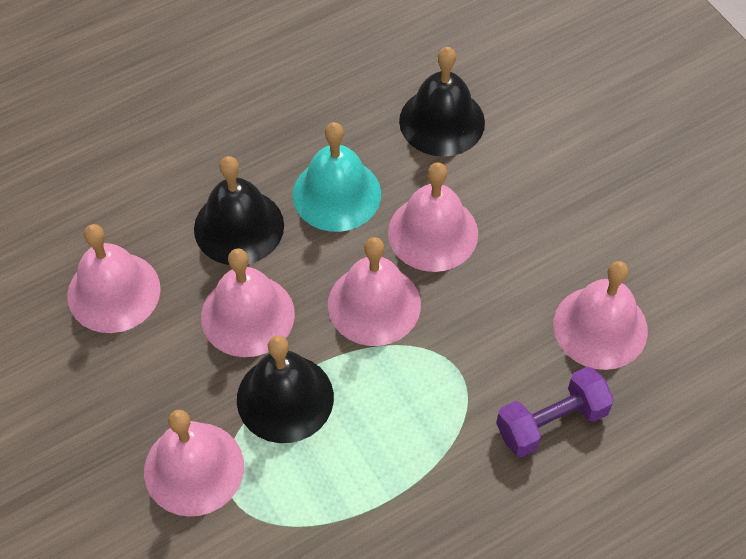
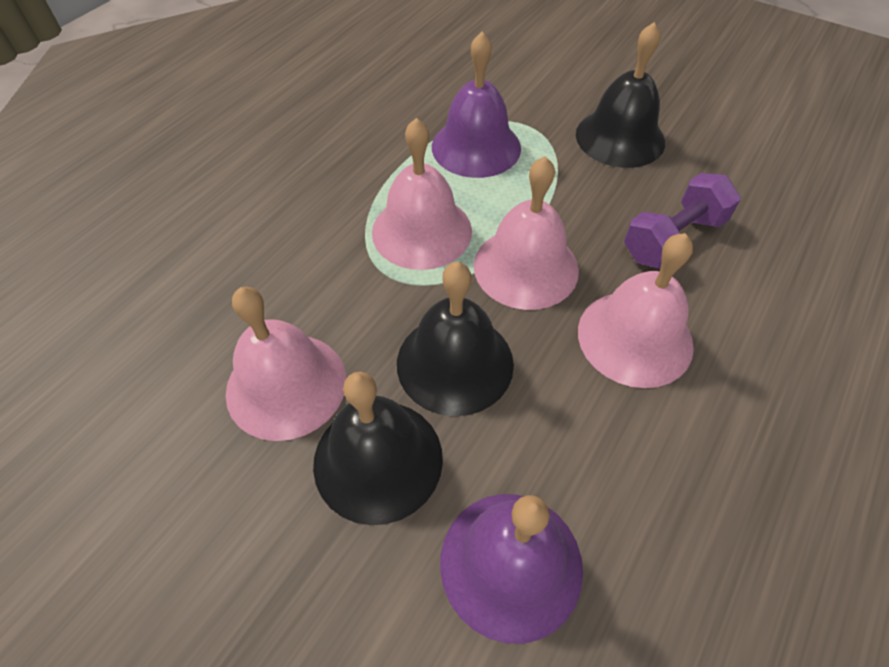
pink bell: [67,224,161,333] [144,410,244,517] [201,248,295,357] [328,237,421,346] [388,162,478,272] [553,261,648,370] = 6 -> [226,287,346,441] [372,118,472,270] [474,156,579,310] [578,233,694,388] = 4
purple bell: none = 0 -> [432,32,521,178] [440,494,583,644] = 2
turquoise bell: [293,122,381,232] = 1 -> none = 0

